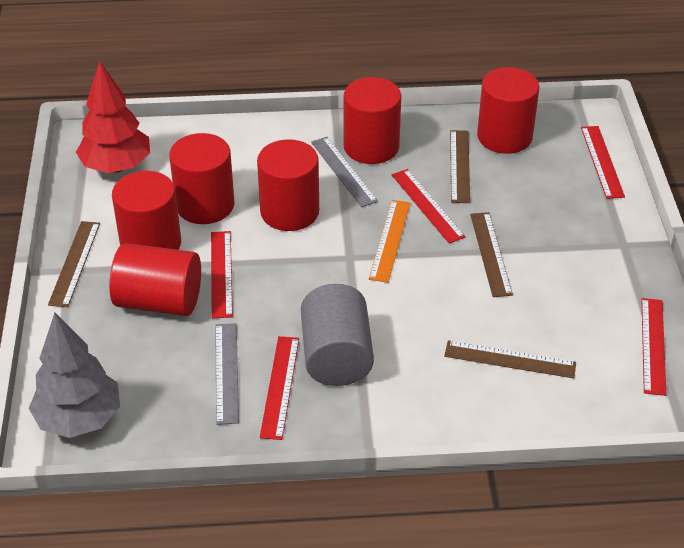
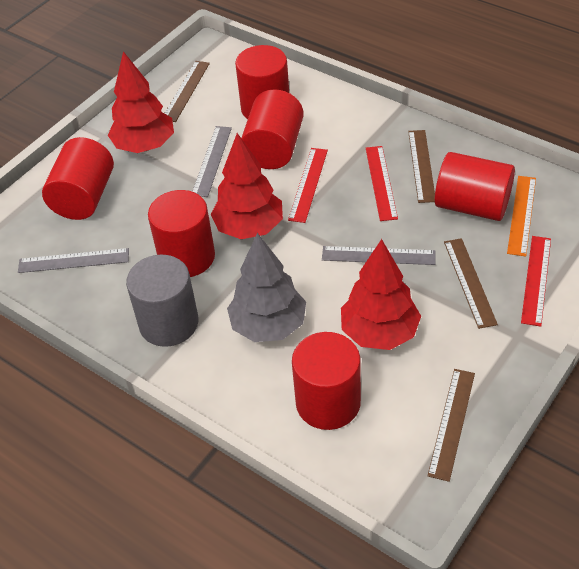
grey ruler: [215,323,239,425] [311,137,378,207] = 2 -> [18,248,129,273] [192,126,232,197] [322,246,436,265] = 3
red ruler: [211,231,233,319] [260,336,299,440] [392,169,466,243] [581,126,625,199] [641,298,666,396] = 5 -> [288,148,328,223] [366,146,398,221] [521,236,551,326] = 3
red tree: [76,61,150,173] = 1 -> [108,51,174,153] [211,133,283,239] [341,239,421,350] = 3

